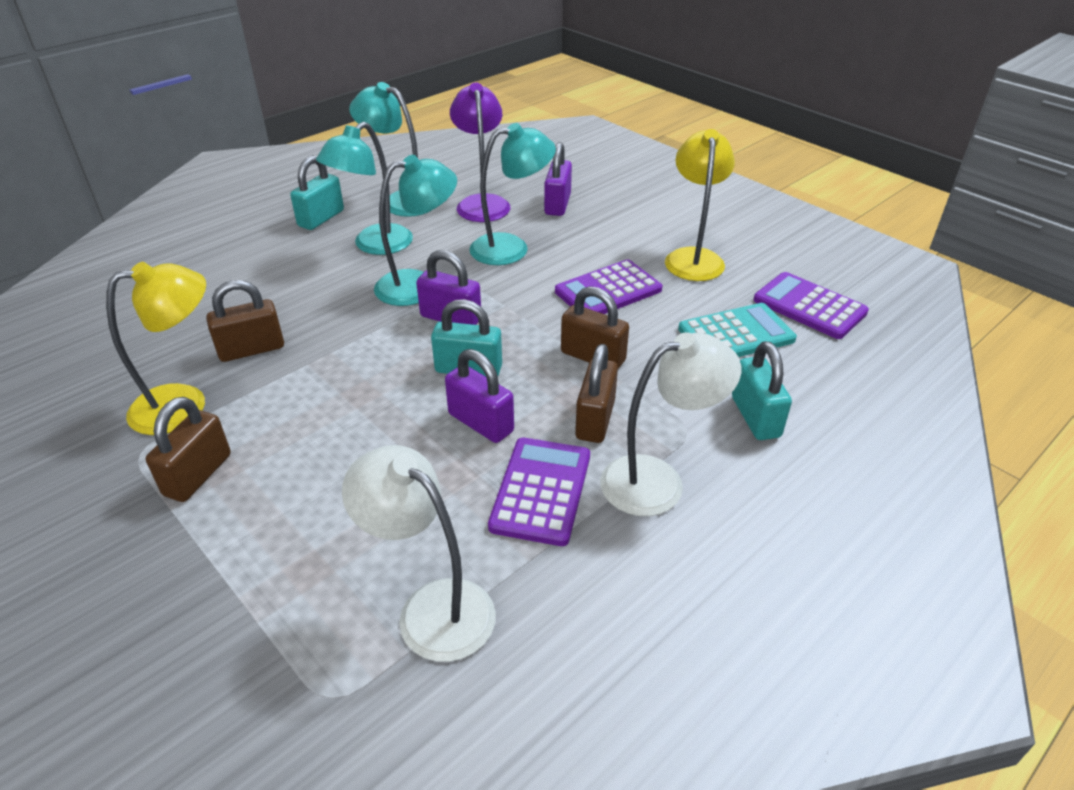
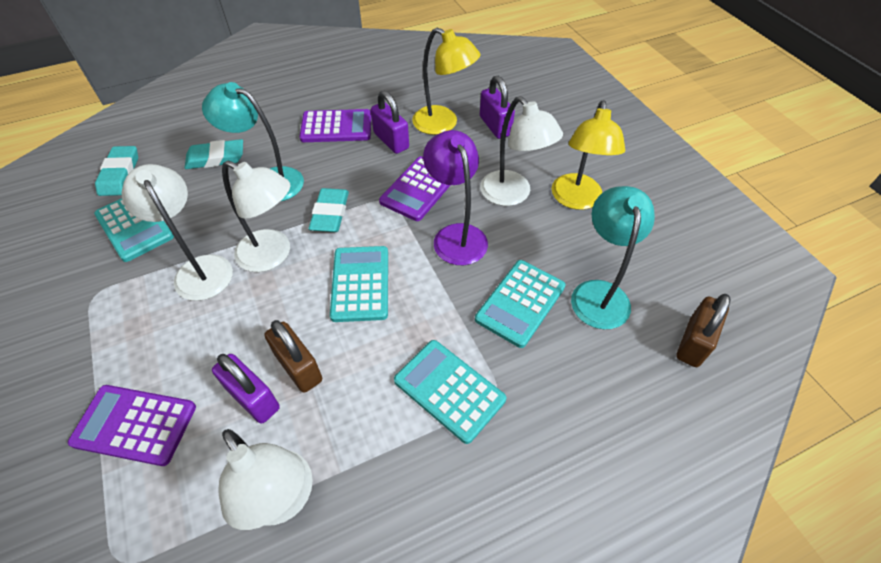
brown padlock: [146,397,231,502] [206,280,284,362] [561,286,629,369] [575,344,618,443] = 4 -> [265,320,322,393] [676,294,731,367] = 2
turquoise calculator: [678,303,797,357] = 1 -> [94,198,174,262] [330,246,388,322] [394,340,506,444] [475,260,566,348] = 4
turquoise eraser: none = 0 -> [95,146,138,196] [185,139,243,169] [309,188,349,232] = 3
turquoise lamp: [316,122,413,255] [349,82,432,217] [374,155,457,306] [469,123,556,265] = 4 -> [202,82,304,201] [571,186,655,329] = 2
turquoise padlock: [290,155,344,230] [431,299,502,376] [732,341,792,440] = 3 -> none = 0
white lamp: [342,445,496,662] [600,332,741,516] = 2 -> [122,164,233,301] [218,429,313,530] [222,160,290,272] [480,96,563,206] = 4

